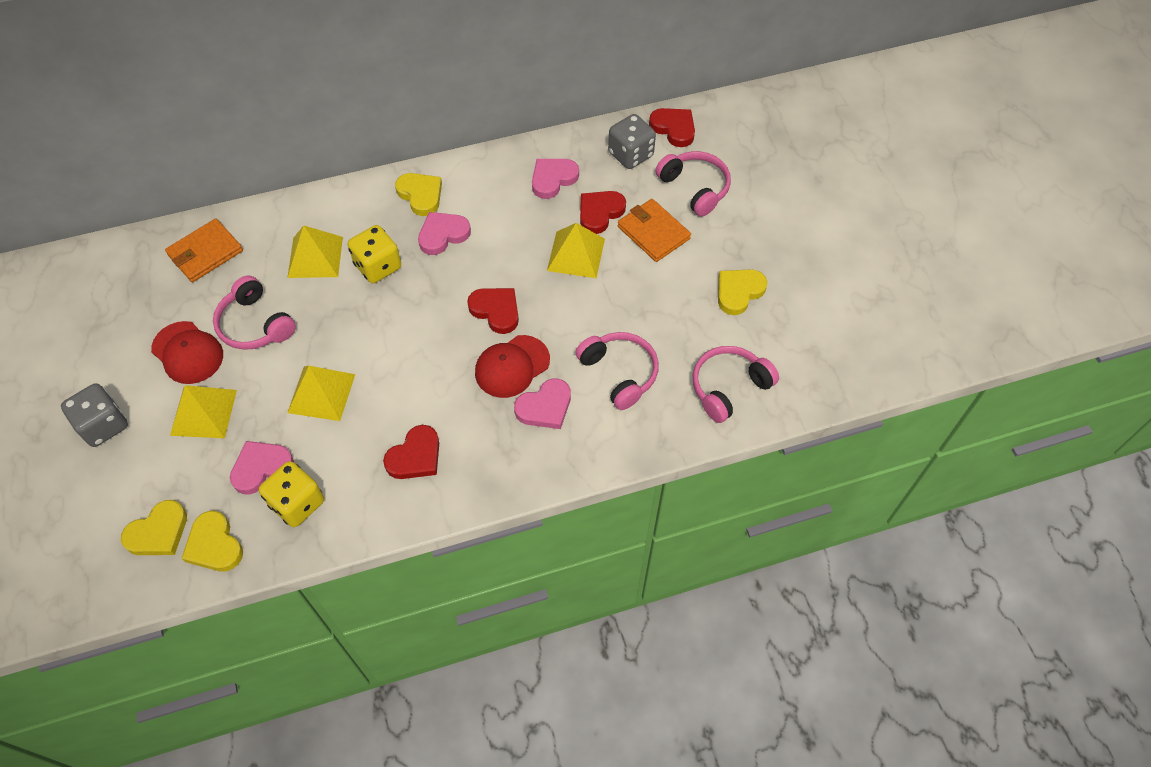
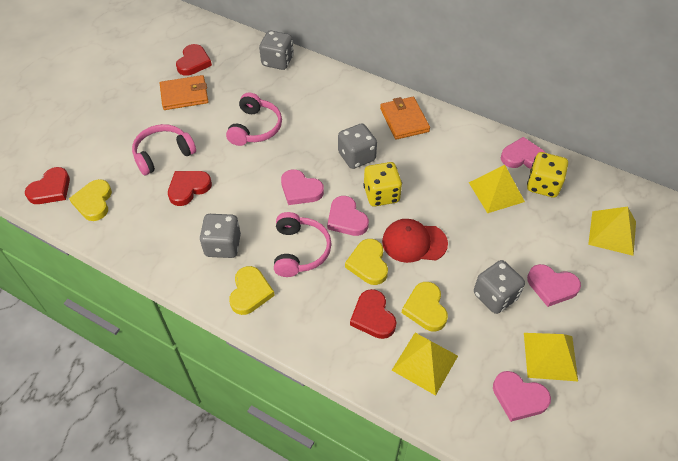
grey dice: [61,383,128,447] [608,114,656,169] = 2 -> [199,214,241,258] [259,31,294,70] [338,123,377,169] [474,260,525,314] = 4
pink headphones: [213,275,296,350] [575,332,659,410] [655,151,731,217] [692,346,779,423] = 4 -> [132,124,196,175] [226,92,282,146] [274,212,331,277] = 3
pink heart: [230,441,294,494] [418,212,471,255] [514,378,571,429] [532,159,579,199] = 4 -> [281,169,324,205] [327,196,369,236] [493,371,551,422] [501,137,546,169] [527,264,581,307] = 5
red cap: [151,321,223,384] [475,335,550,398] = 2 -> [382,219,448,263] = 1

